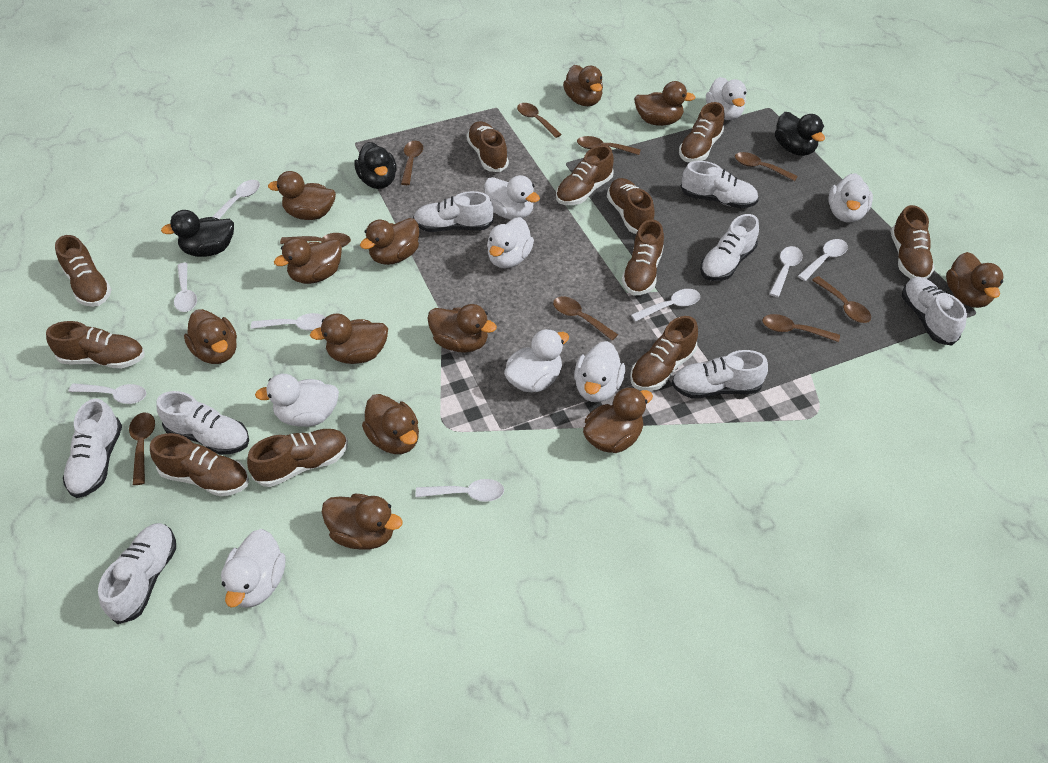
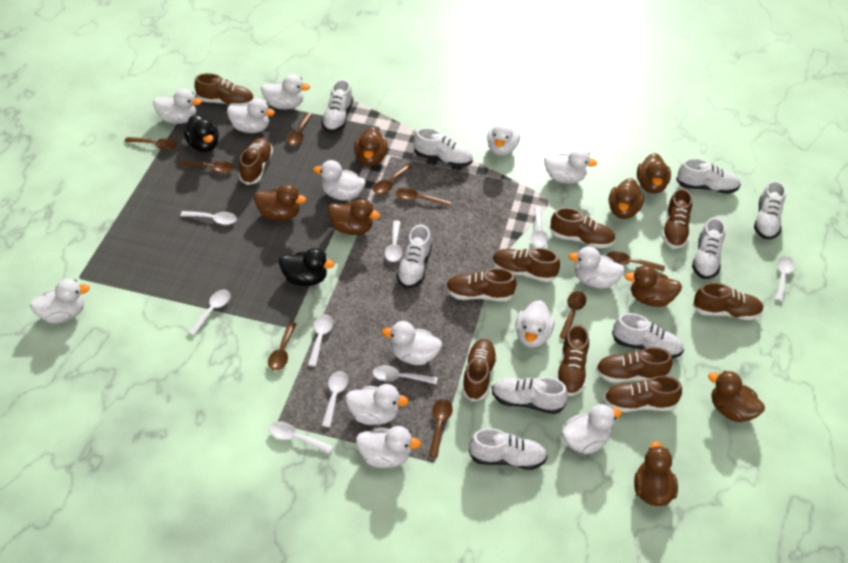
black duck: [161,210,234,257] [354,142,397,189] [775,112,825,156] = 3 -> [184,114,219,152] [279,248,335,286] = 2
brown duck: [184,309,237,364] [268,171,336,220] [274,238,342,284] [310,314,388,364] [322,494,403,550] [360,218,419,265] [362,394,419,454] [427,304,497,353] [563,65,603,106] [583,387,653,453] [634,81,696,126] [946,252,1003,308] = 12 -> [254,184,306,221] [328,199,380,235] [354,127,388,167] [609,178,644,219] [625,265,682,307] [634,441,678,506] [637,153,671,194] [708,371,765,422] = 8
white duck: [221,529,285,608] [255,374,339,427] [484,175,540,220] [487,217,534,269] [504,329,569,393] [574,341,625,402] [706,77,746,120] [828,173,873,223] = 8 -> [29,279,90,323] [153,88,202,124] [227,98,275,133] [261,74,310,109] [313,160,366,201] [345,384,409,425] [356,426,421,468] [382,321,442,365] [487,117,520,156] [515,300,554,348] [544,148,597,184] [562,404,622,454] [569,246,625,289] = 13
white shoe: [63,398,122,498] [98,523,176,624] [156,391,249,455] [413,191,494,232] [671,350,768,398] [681,161,759,208] [700,214,759,281] [902,277,967,346] = 8 -> [321,79,353,132] [396,225,432,288] [414,128,473,167] [469,428,548,470] [492,377,568,414] [612,313,684,359] [676,158,741,194] [692,217,725,279] [754,180,786,239] = 9
white spoon: [68,383,146,404] [174,263,197,312] [212,180,260,219] [251,313,326,331] [415,479,504,502] [631,289,700,322] [769,246,803,297] [798,239,848,281] = 8 -> [180,211,237,225] [188,289,231,336] [269,421,333,454] [308,314,333,367] [322,371,348,428] [373,365,437,384] [385,220,403,262] [531,207,548,247] [775,256,795,302] = 9

